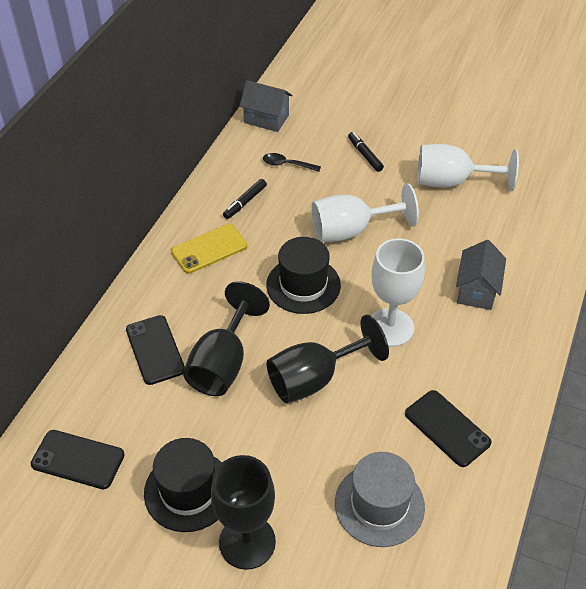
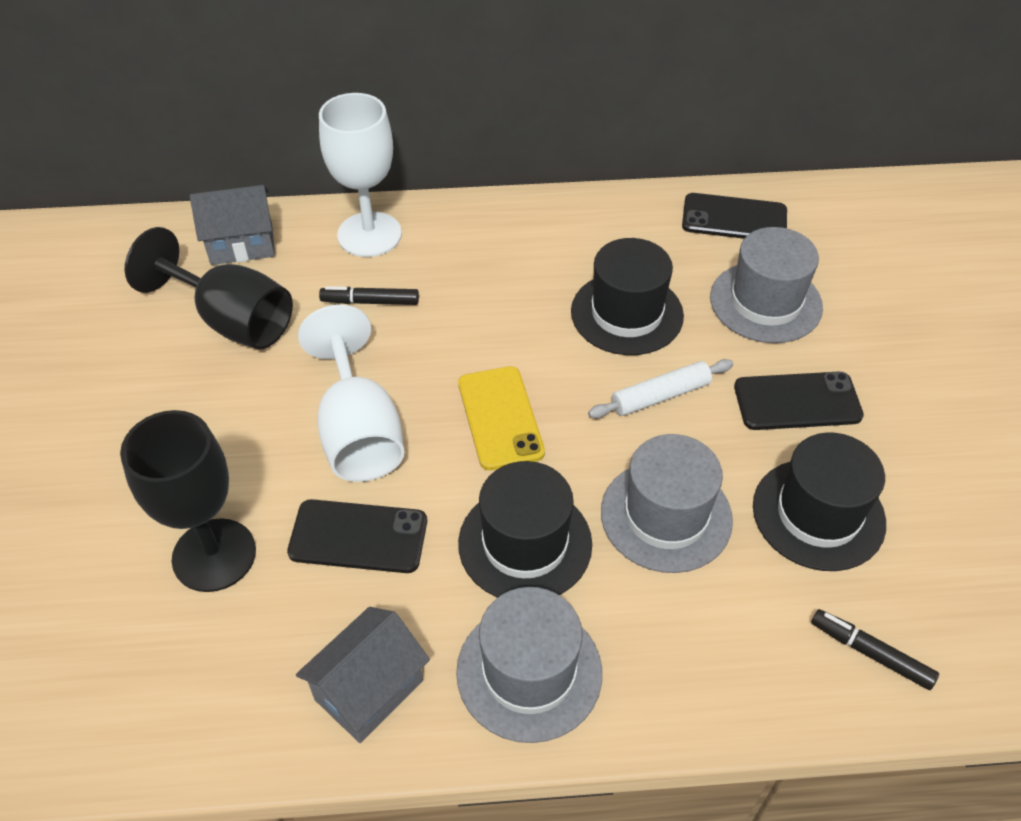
black goblet: [183,281,270,396] [211,455,276,570] [266,314,389,403] = 3 -> [120,410,256,592] [125,227,293,350] = 2
black hat: [144,438,222,532] [266,237,341,314] = 2 -> [458,461,592,598] [571,238,684,355] [753,432,886,571] = 3
black spoon: [263,153,321,172] = 1 -> none = 0
grey hat: [335,452,425,547] = 1 -> [456,587,602,743] [601,434,733,573] [710,227,823,343] = 3
white goblet: [311,183,419,242] [371,238,425,347] [418,144,519,191] = 3 -> [298,305,405,482] [319,93,402,257] = 2
white rolling pin: none = 0 -> [588,359,733,419] = 1

